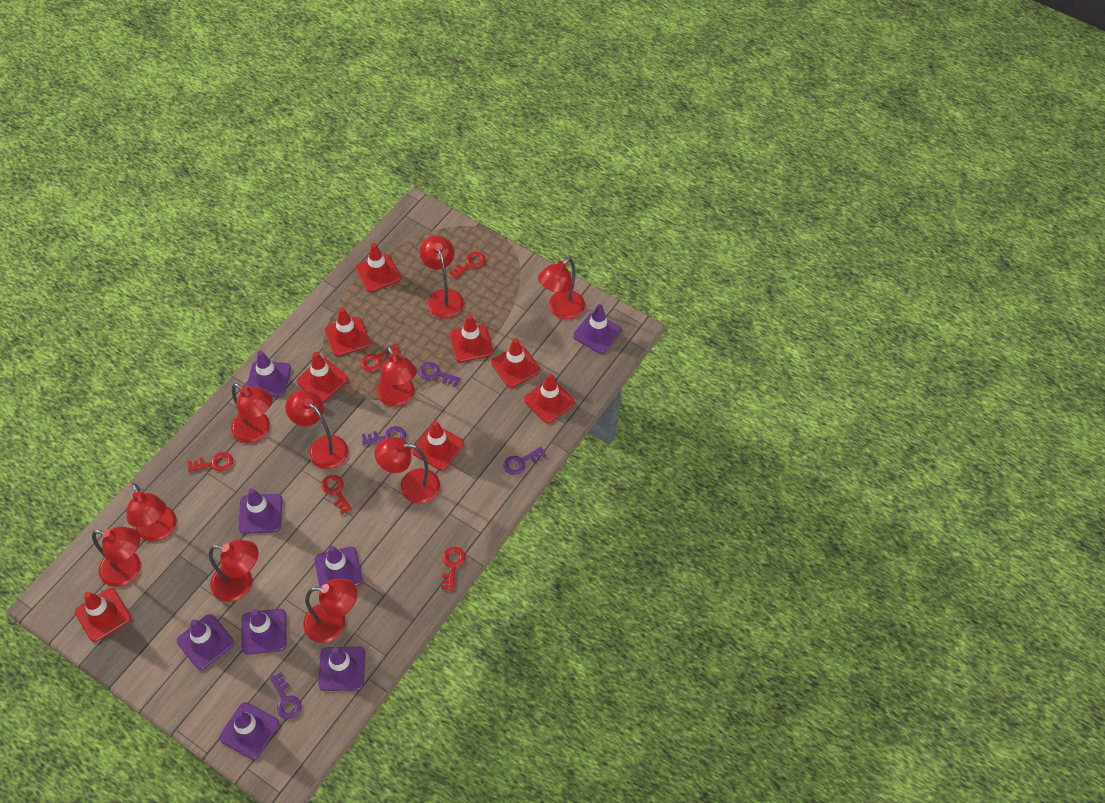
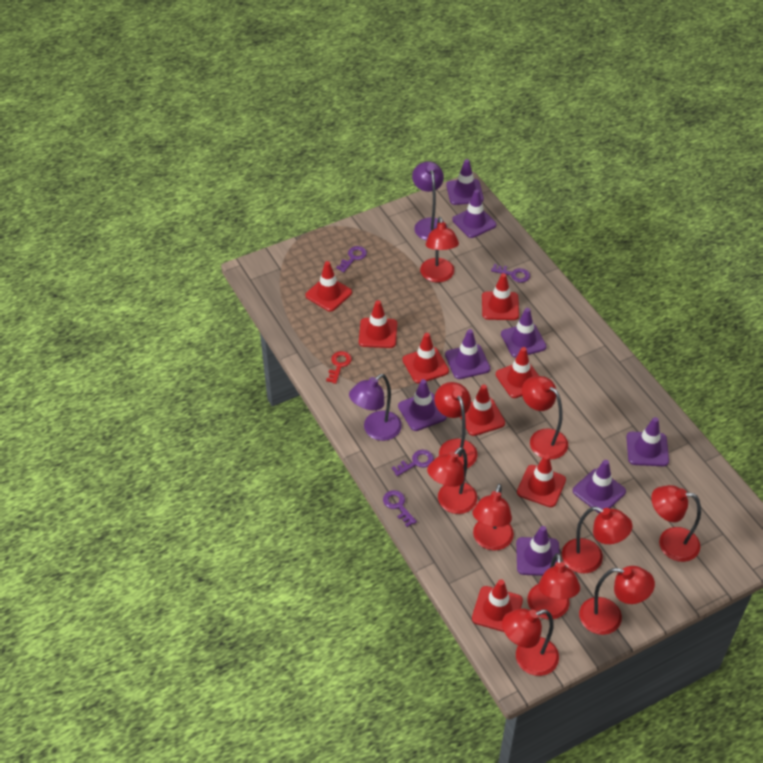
purple lamp: none = 0 -> [349,374,402,441] [412,161,447,241] = 2
red key: [187,452,233,472] [321,475,352,515] [360,344,401,372] [441,547,465,591] [449,252,486,279] = 5 -> [326,351,352,384] = 1

